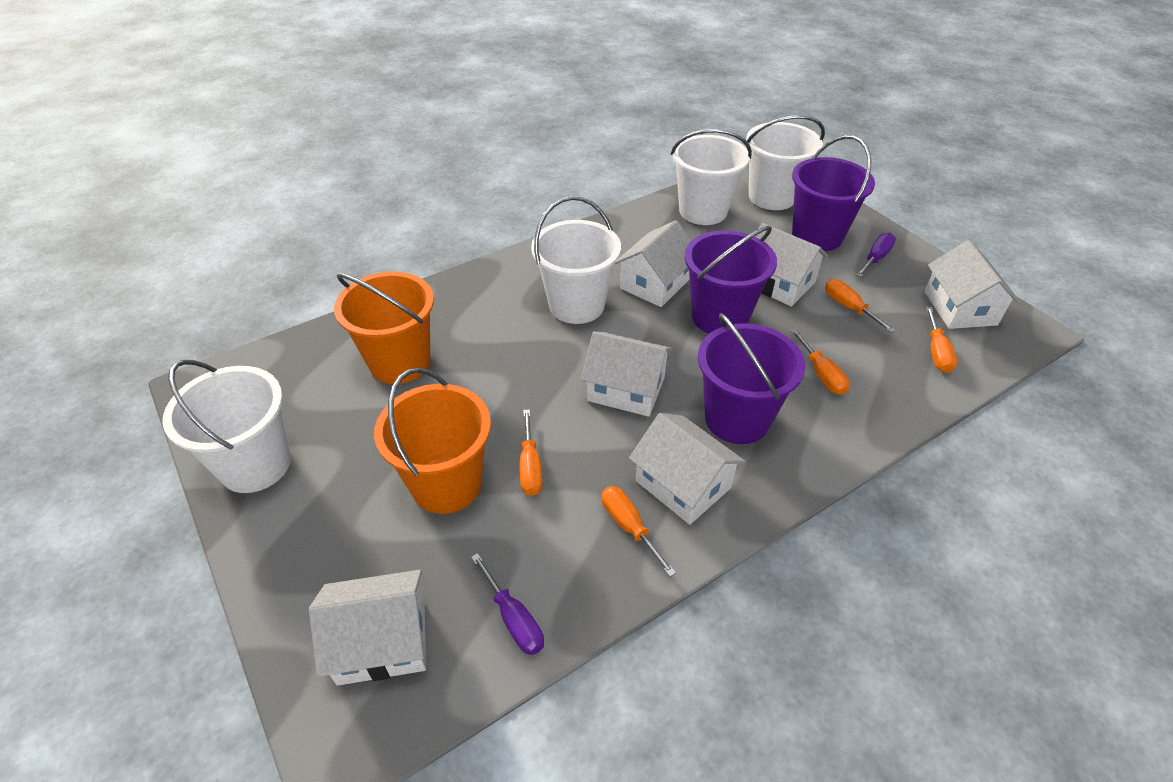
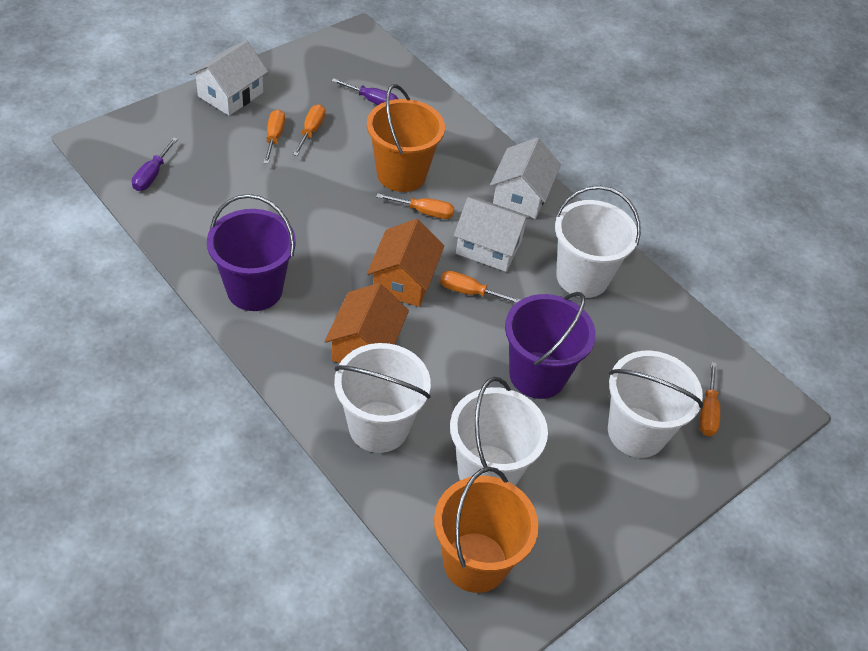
orange house: none = 0 -> [325,283,409,363] [367,219,444,307] = 2
purple bucket: [685,226,777,334] [698,313,805,444] [792,135,875,251] = 3 -> [207,194,296,311] [505,292,596,399] = 2
white house: [309,570,426,686] [581,331,673,417] [614,220,691,307] [629,413,746,525] [755,223,828,307] [924,240,1020,329] = 6 -> [190,40,268,116] [454,197,531,272] [490,138,561,219] = 3

